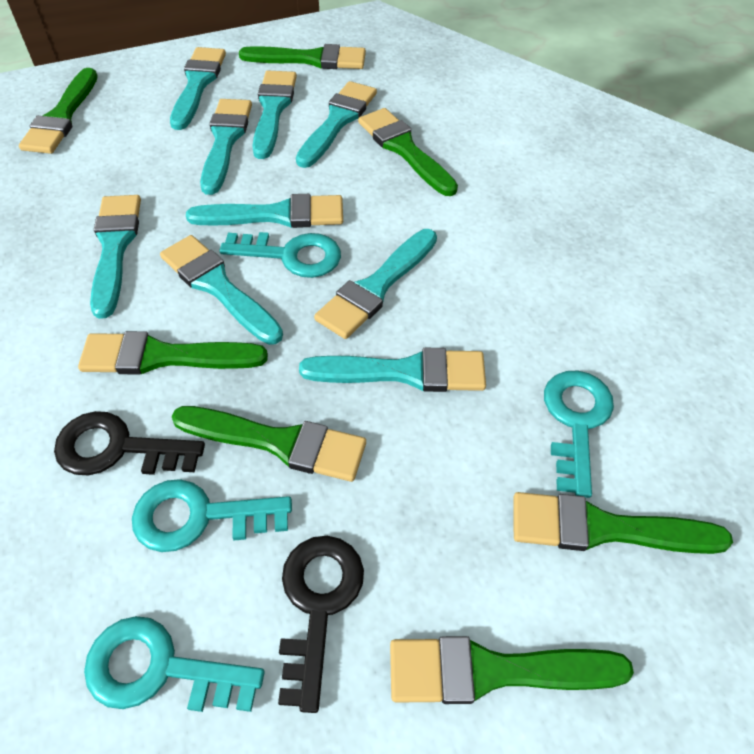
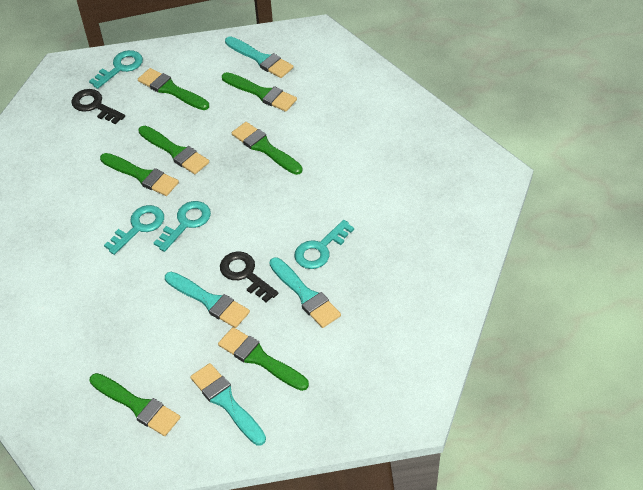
turquoise brush: [90,195,141,319] [160,235,283,345] [170,47,226,130] [186,194,343,228] [200,99,252,195] [252,70,297,159] [296,81,377,168] [299,348,486,392] [314,229,437,339] = 9 -> [165,272,250,328] [190,363,266,446] [225,36,293,78] [269,257,341,328] = 4

